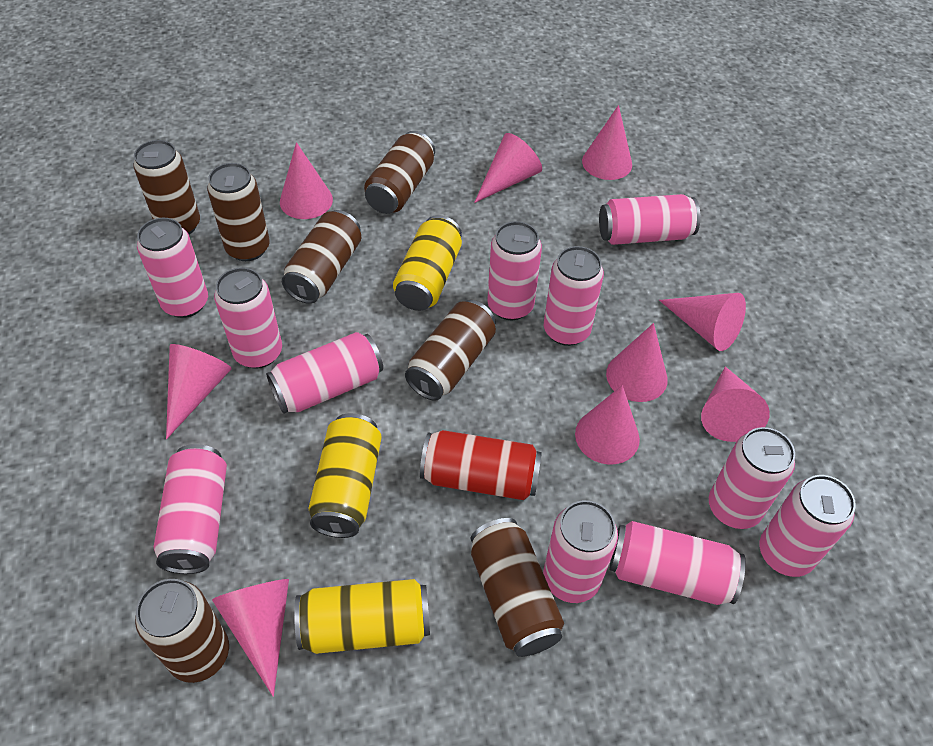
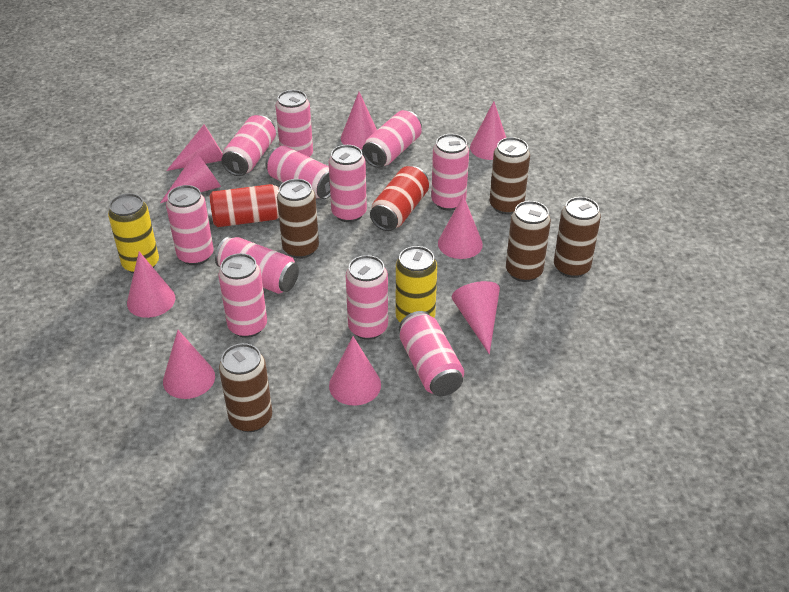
brown can: [133,140,200,234] [135,579,229,683] [207,163,270,261] [282,210,362,304] [364,131,435,214] [405,300,496,401] [470,518,564,657] = 7 -> [219,343,272,432] [277,179,319,259] [489,137,530,215] [506,201,551,282] [554,197,601,278] = 5
red can: [420,430,542,500] = 1 -> [206,184,280,227] [370,166,429,231] = 2
yellow can: [294,579,430,654] [308,413,382,538] [393,215,462,311] = 3 -> [108,193,159,274] [396,246,437,323] = 2

